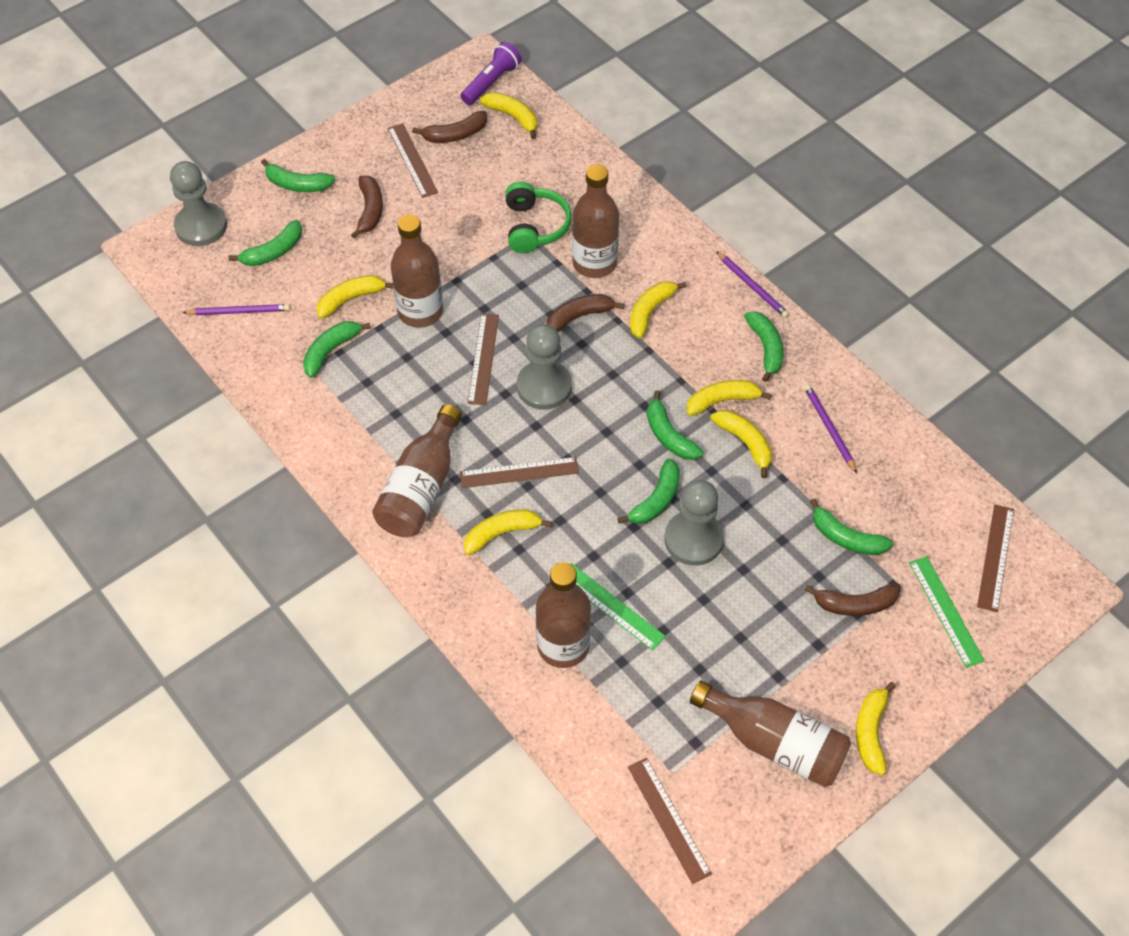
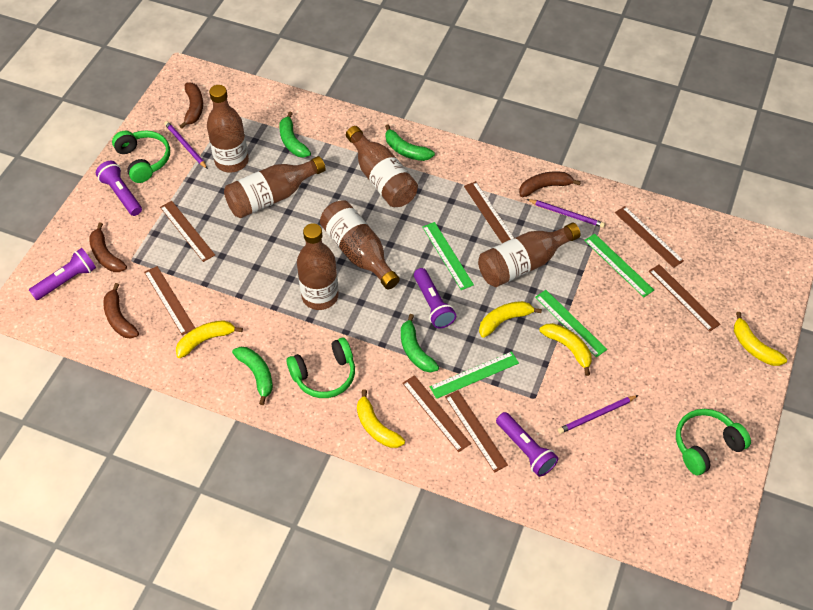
brown bottle: [372,404,462,537] [391,214,443,328] [536,562,591,668] [572,164,619,278] [690,680,851,787] = 5 -> [207,85,249,173] [224,156,326,218] [297,223,339,310] [320,200,400,289] [346,126,418,207] [478,223,581,287] = 6
brown ruler: [388,123,438,198] [460,457,579,488] [468,313,499,405] [628,758,712,884] [977,505,1014,612] = 5 -> [144,266,195,335] [160,201,215,262] [402,375,471,452] [445,390,508,473] [464,181,514,243] [615,206,684,268] [649,264,721,332] = 7
green banana: [228,220,302,266] [261,159,335,192] [303,321,371,378] [617,459,680,524] [647,390,703,460] [744,311,783,382] [810,498,893,555] = 7 -> [232,347,273,405] [279,111,311,158] [385,124,435,161] [401,314,439,373] = 4
green headphones: [505,182,572,253] = 1 -> [112,130,170,183] [286,338,355,398] [676,409,751,475] = 3
green ruler: [571,563,666,651] [909,556,985,668] = 2 -> [423,222,474,290] [430,351,519,399] [535,290,607,358] [584,234,654,297] = 4
grey pawn: [170,161,227,246] [517,324,572,410] [664,480,724,566] = 3 -> none = 0
purple flashlight: [460,42,522,105] = 1 -> [29,248,96,300] [96,161,142,216] [414,268,456,328] [496,412,558,477] = 4
yellow banana: [316,275,393,319] [464,509,552,555] [480,92,537,139] [630,281,687,338] [687,380,771,416] [710,410,772,478] [856,682,896,775] = 7 -> [176,320,243,358] [357,389,405,448] [479,301,542,338] [539,323,592,376] [734,312,787,366] = 5

